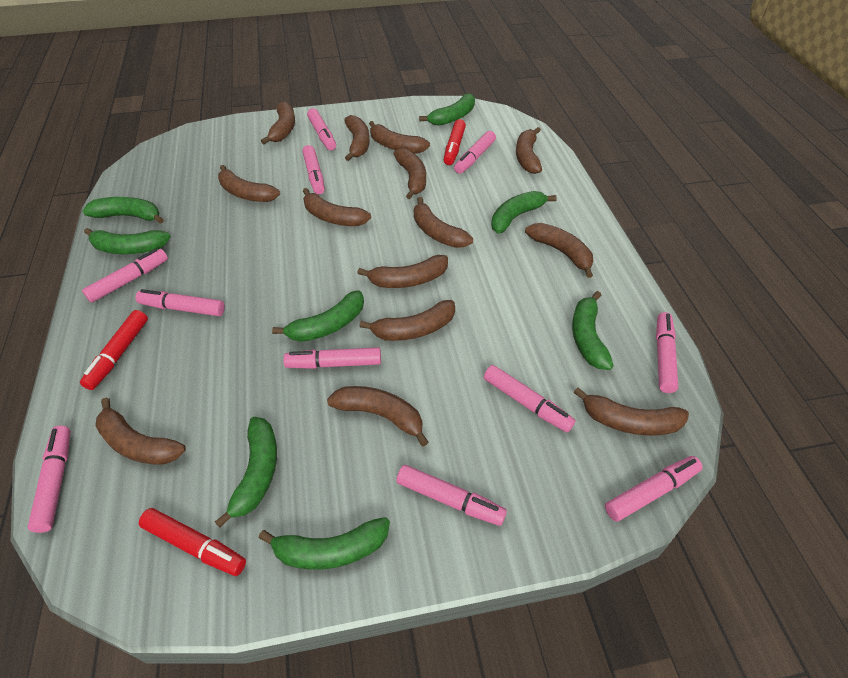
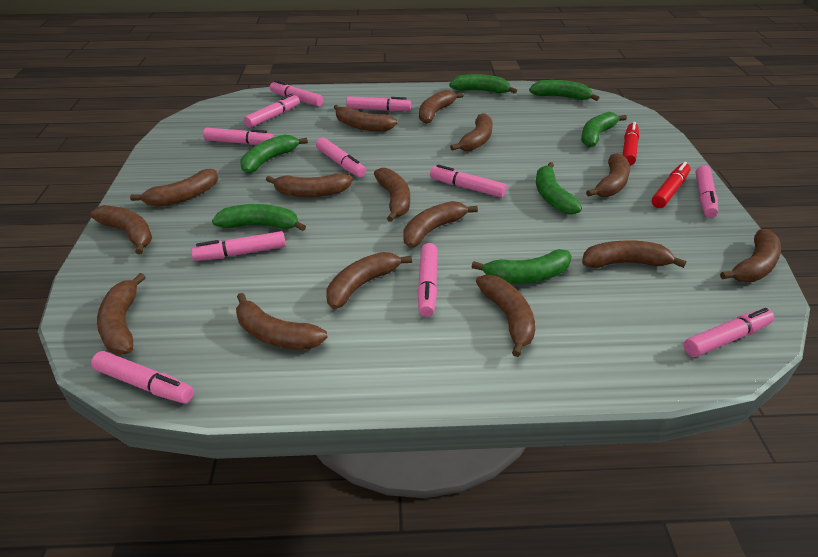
brown banana: [95,398,186,465] [218,165,280,202] [261,101,295,144] [303,188,371,226] [327,386,428,447] [345,115,370,161] [357,255,448,288] [359,300,455,341] [369,121,430,154] [393,148,426,199] [414,197,473,248] [516,127,542,174] [525,223,594,278] [574,387,689,435] = 14 -> [90,205,152,255] [97,273,145,355] [130,169,218,207] [236,293,328,350] [266,173,353,197] [327,252,412,309] [334,105,397,131] [374,168,410,222] [403,201,478,247] [419,90,464,124] [450,113,493,151] [476,275,535,357] [582,240,687,268] [586,153,630,197] [720,229,781,282] = 15
green banana: [83,197,164,224] [84,228,171,254] [215,417,277,528] [259,517,390,570] [272,290,364,342] [419,93,475,126] [491,191,557,233] [572,291,614,370] = 8 -> [212,204,306,231] [241,135,308,173] [449,74,517,94] [472,249,572,284] [529,80,599,101] [536,162,582,215] [581,112,627,147] = 7
red marker: [80,310,148,390] [139,508,246,576] [444,119,466,165] = 3 -> [622,122,639,166] [652,162,691,208] = 2

